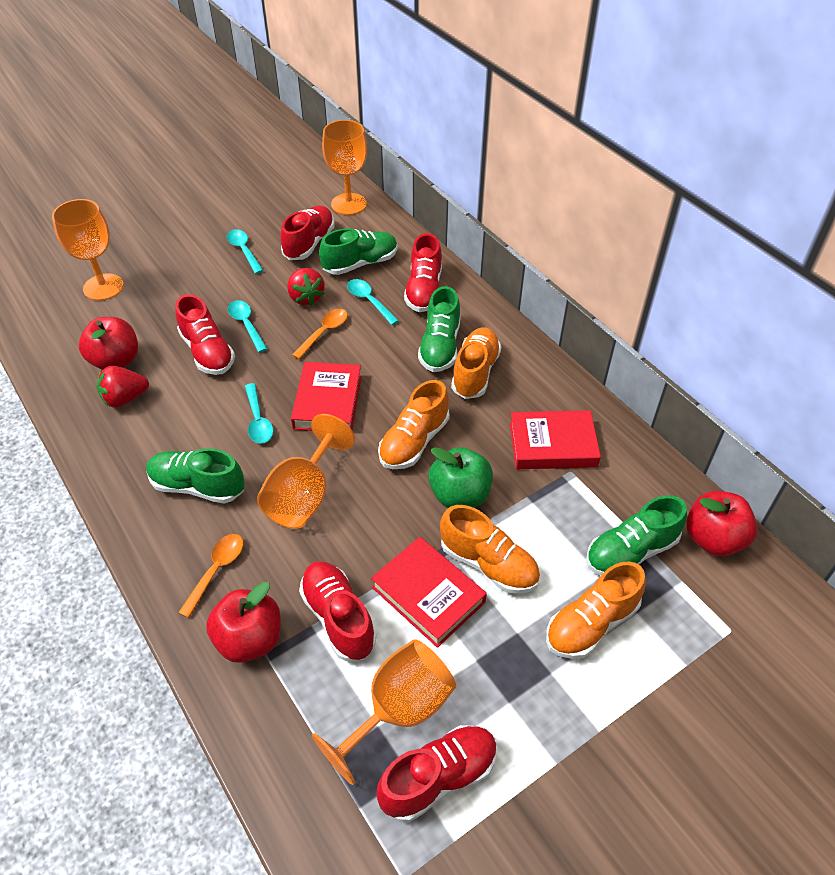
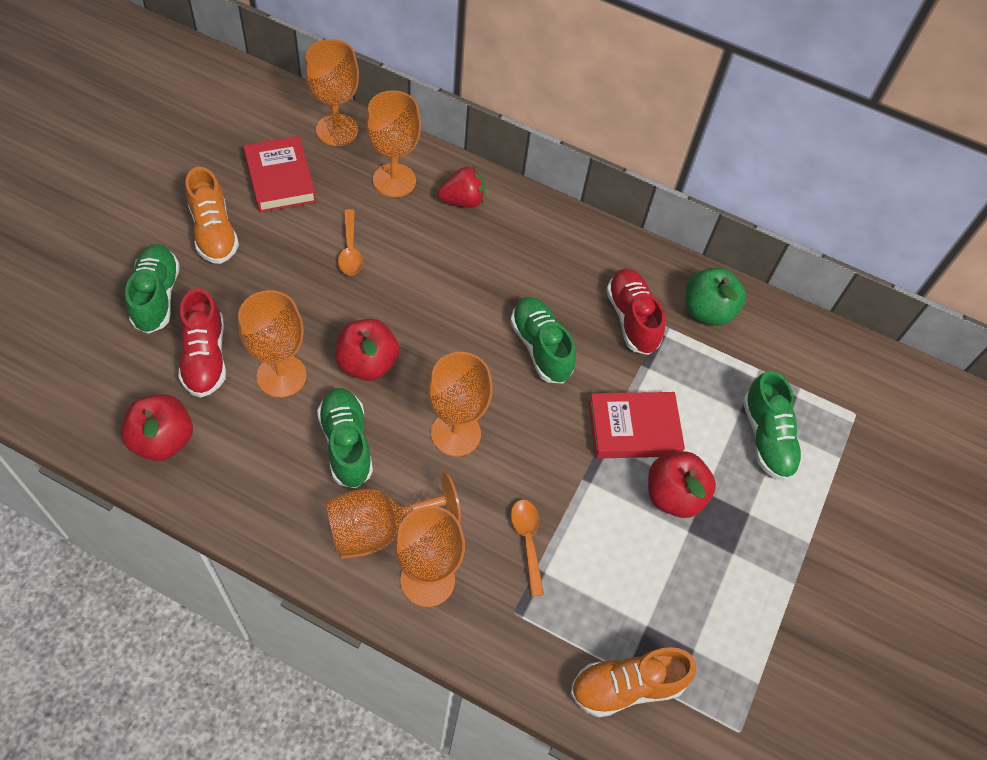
orange goblet: [52,199,124,301] [257,414,355,529] [312,639,456,785] [322,120,367,215] = 4 -> [238,290,307,398] [305,39,359,146] [326,472,461,559] [366,90,421,197] [394,506,465,607] [428,352,492,456] = 6
orange shoe: [378,380,449,469] [440,505,540,594] [451,327,501,399] [546,561,646,659] = 4 -> [185,167,239,264] [570,647,696,717] = 2
red book: [291,362,362,431] [371,537,487,648] [510,410,601,469] = 3 -> [243,136,317,213] [588,392,685,459] = 2
red shoe: [175,294,235,375] [280,206,335,260] [299,561,376,661] [376,725,497,822] [404,233,442,312] = 5 -> [178,288,226,398] [606,268,665,355] = 2
red strawberry: [97,366,149,408] [287,268,325,306] = 2 -> [437,166,485,208] = 1
turquoise spoon: [227,229,263,274] [228,300,267,353] [245,383,274,443] [347,279,399,325] = 4 -> none = 0

